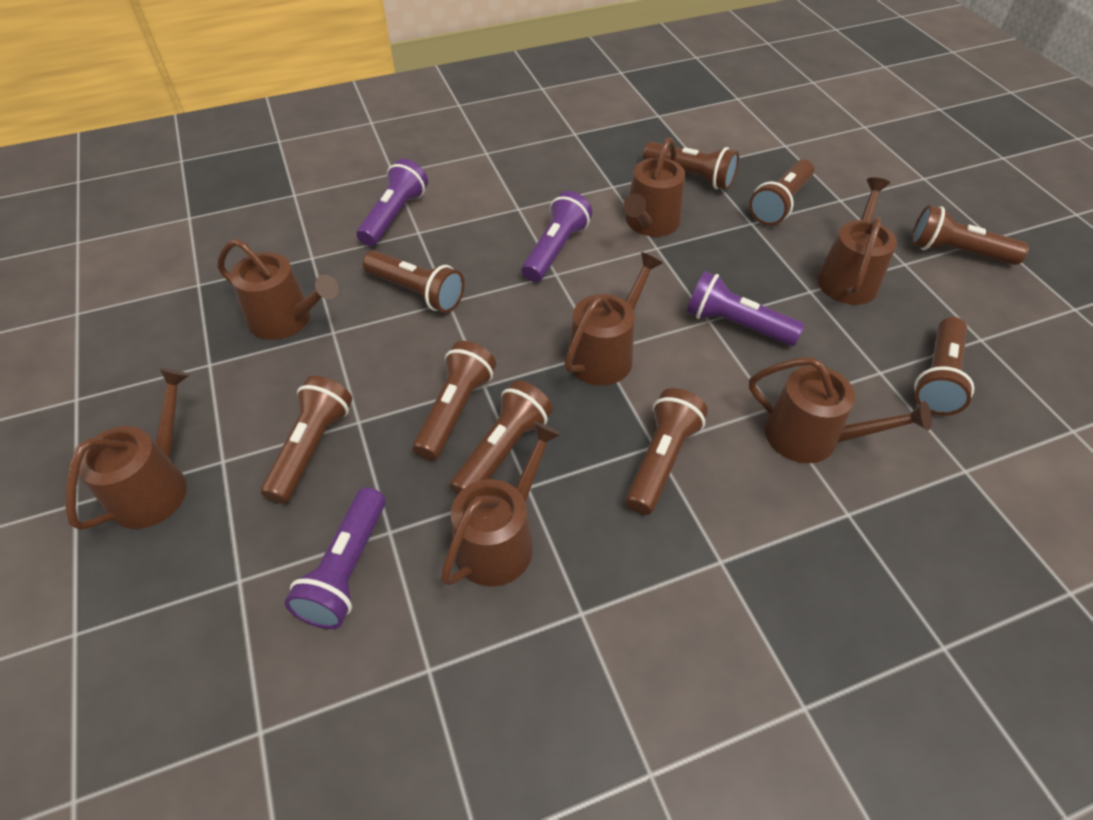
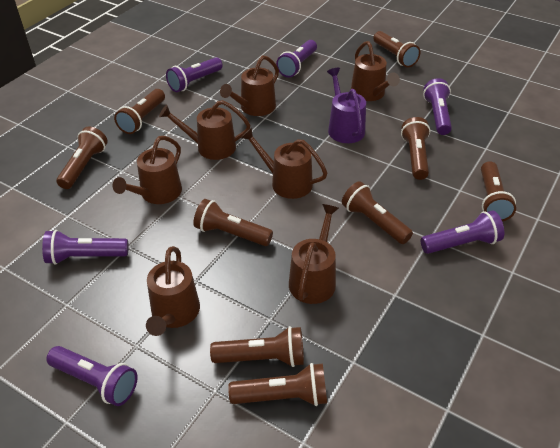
purple flashlight: [284,487,386,629] [357,159,428,246] [522,191,592,282] [686,271,805,346] = 4 -> [42,230,128,265] [46,346,138,406] [166,57,223,92] [276,40,317,78] [421,210,504,254] [423,78,452,135] = 6
purple watering can: none = 0 -> [327,68,366,143] = 1

